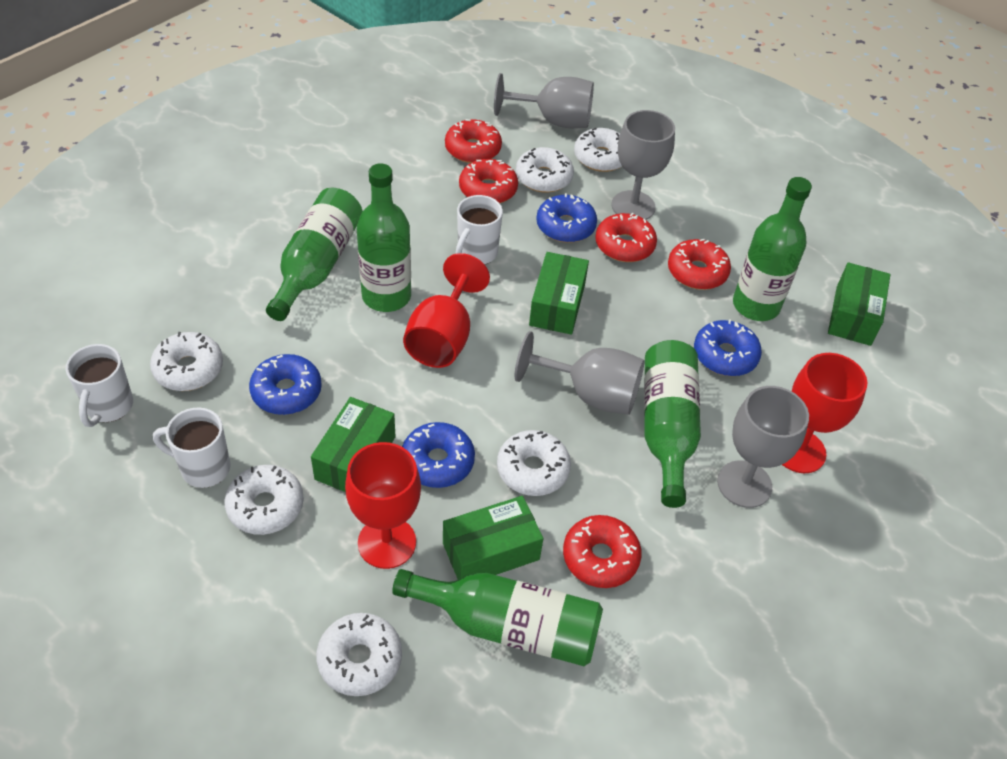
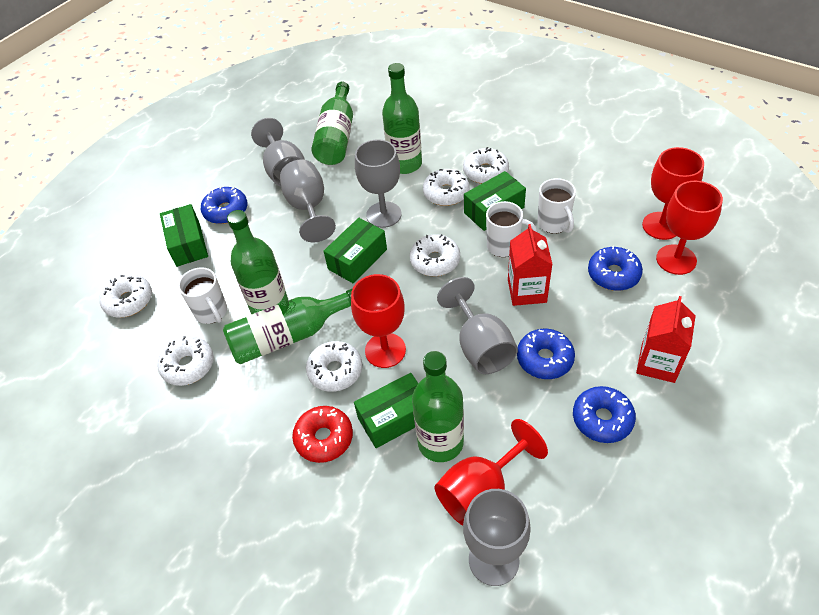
grey goblet: [494,73,594,128] [515,331,645,415] [611,110,675,220] [717,386,809,508] = 4 -> [251,118,305,187] [280,159,336,242] [355,139,402,228] [437,277,518,374] [463,489,531,586] = 5
red carton: none = 0 -> [508,224,553,306] [636,296,696,383] = 2
red donut: [445,119,502,163] [459,159,518,203] [563,515,642,588] [595,213,657,262] [668,239,731,290] = 5 -> [292,406,353,463] = 1
red goblet: [345,442,421,569] [403,253,490,368] [782,353,867,473] = 3 -> [351,274,406,368] [435,419,548,526] [642,147,704,240] [656,181,723,275] = 4

